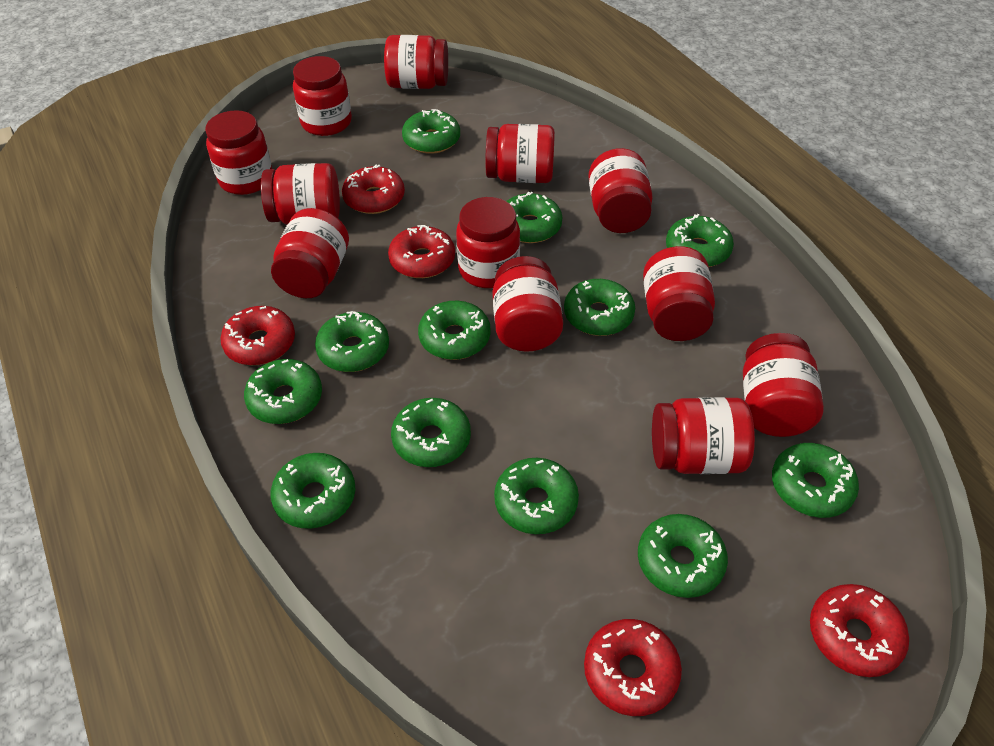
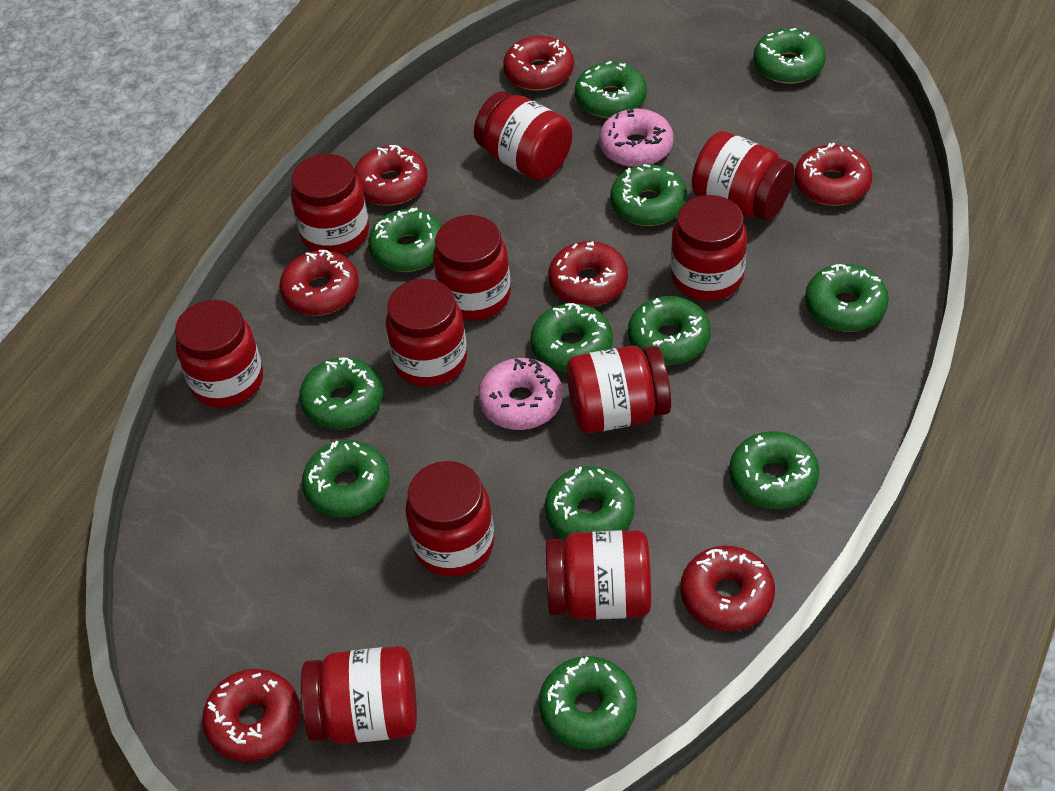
pink donut: none = 0 -> [478,358,563,430] [599,108,674,167] = 2
red donut: [220,306,295,365] [342,165,405,214] [388,225,455,278] [584,619,682,716] [810,584,909,677] = 5 -> [202,669,300,762] [279,250,359,316] [354,145,428,206] [503,36,574,91] [548,241,628,307] [681,546,775,631] [794,143,872,206] = 7
red jar: [205,110,272,195] [261,163,340,225] [271,208,349,298] [293,56,352,136] [384,35,448,89] [456,197,520,288] [486,124,555,183] [492,256,563,352] [588,148,653,233] [643,246,715,341] [652,397,755,474] [743,333,824,437] = 12 -> [175,300,263,408] [291,154,369,254] [301,646,417,744] [386,279,467,387] [405,461,494,577] [433,215,511,321] [474,91,572,180] [546,530,651,620] [567,346,671,433] [671,195,747,301] [692,131,794,221] = 11

